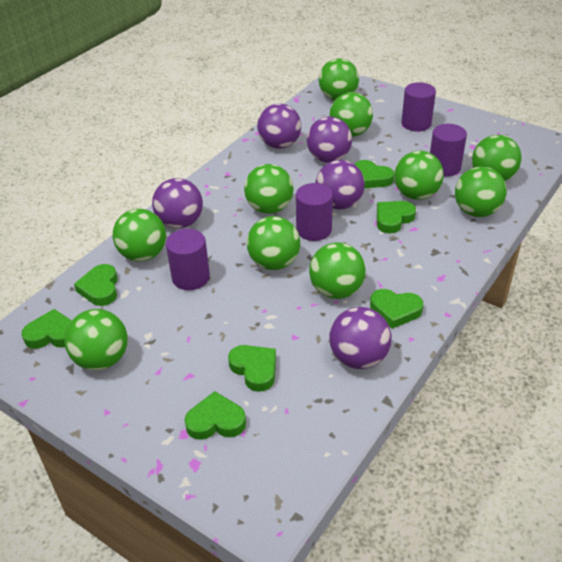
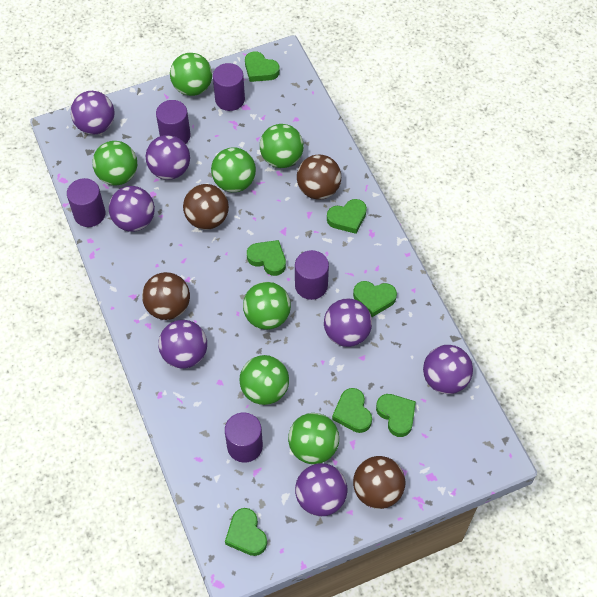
brown ball: none = 0 -> [142,272,190,320] [183,184,229,230] [297,155,341,200] [353,456,405,509] = 4
green ball: [64,309,128,370] [113,209,166,262] [244,164,294,214] [247,216,300,270] [309,242,366,299] [319,58,359,100] [330,92,373,137] [394,151,444,200] [455,167,507,217] [472,135,521,181] = 10 -> [92,141,137,185] [170,53,212,96] [211,147,256,192] [239,355,289,405] [243,282,291,330] [260,124,304,168] [288,413,339,464] = 7
purple ball: [152,178,203,229] [257,104,301,149] [307,117,352,163] [316,160,365,209] [329,307,392,369] = 5 -> [71,91,115,135] [109,186,155,232] [146,135,190,180] [158,320,207,369] [295,463,348,516] [324,298,372,347] [423,345,473,394] = 7
purple cylinder: [166,229,210,290] [296,183,333,241] [401,82,436,131] [430,124,467,177] = 4 -> [67,178,105,227] [156,100,190,144] [213,63,245,111] [225,412,263,463] [295,250,329,300] = 5

